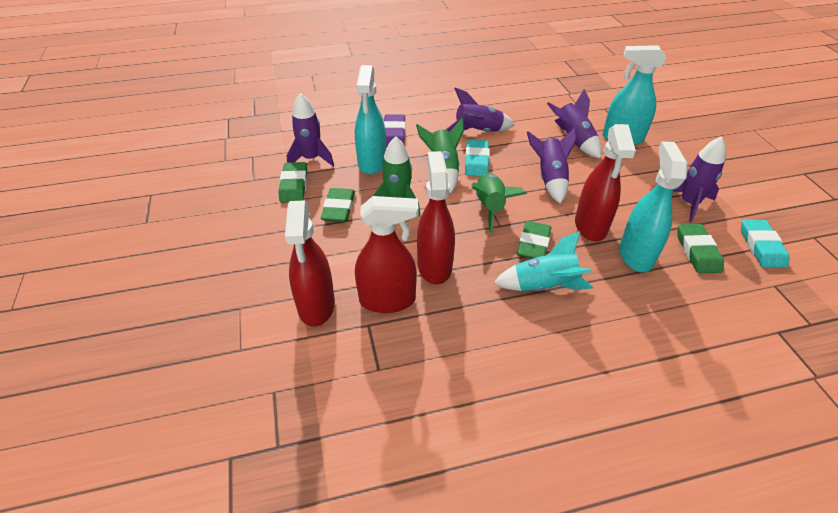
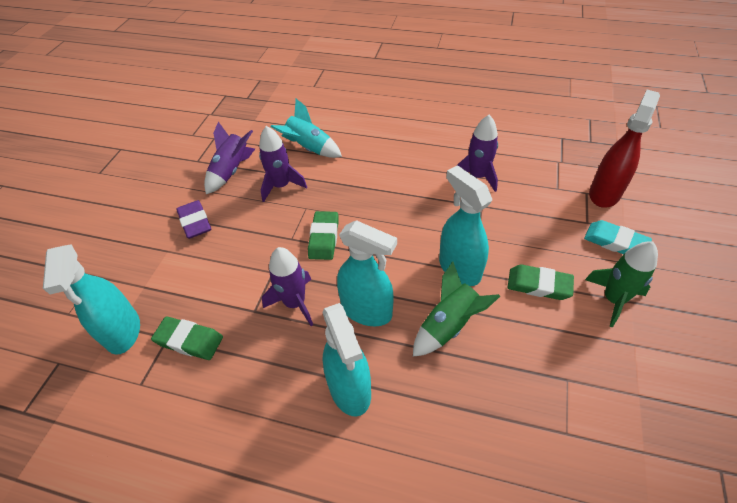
green eraser: [279,162,307,202] [321,188,355,222] [517,221,551,259] [677,224,724,273] = 4 -> [151,317,223,360] [308,211,339,260] [507,265,574,300] = 3
green rocket: [373,136,421,216] [416,117,464,193] [472,173,527,233] = 3 -> [413,261,500,357] [585,241,658,327] = 2
purple rocket: [287,93,334,166] [445,87,514,132] [527,127,576,203] [547,89,601,158] [673,137,726,222] = 5 -> [204,122,255,194] [259,126,307,202] [262,247,313,326] [456,115,498,192] = 4
red spray bottle: [285,200,335,327] [355,196,419,313] [417,151,455,284] [575,124,636,241] = 4 -> [589,90,660,208] = 1
turquoise eraser: [465,139,489,177] [741,220,789,268] = 2 -> [584,220,652,254] = 1
turquoise spray bottle: [355,65,386,175] [602,45,666,145] [619,141,688,272] = 3 -> [43,244,140,355] [322,303,371,416] [337,220,397,326] [439,165,492,286] = 4

